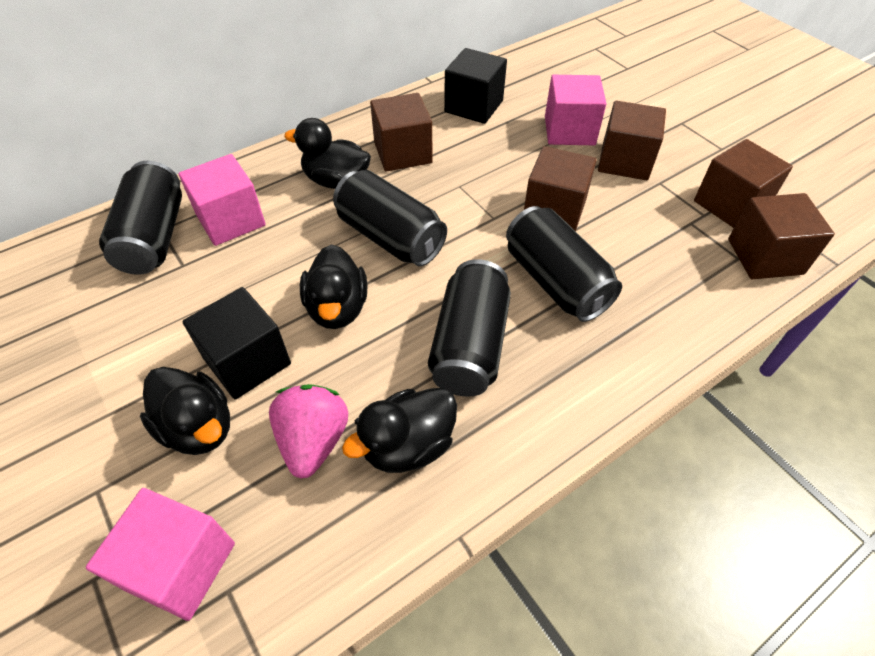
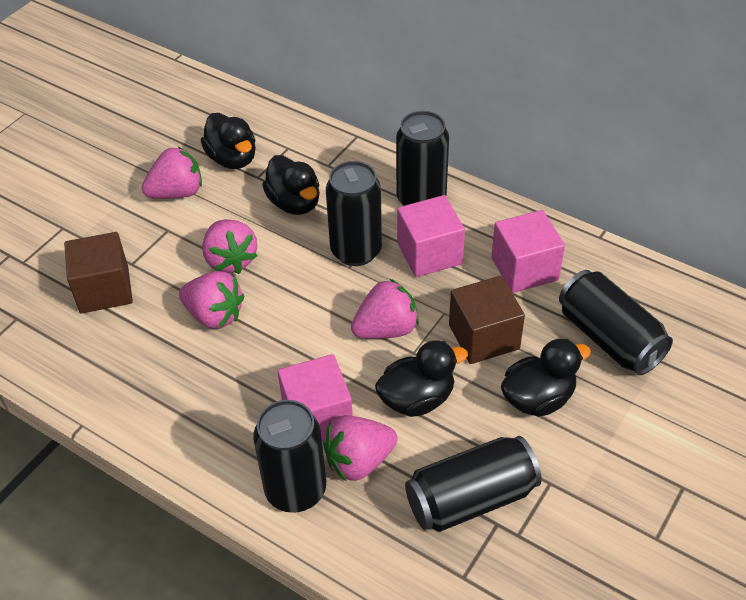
black can: [99,161,182,275] [333,170,447,266] [428,259,511,397] [506,206,622,322] = 4 -> [253,400,326,513] [326,161,382,266] [396,111,449,206] [405,436,542,532] [559,270,673,375] = 5
black cube: [182,287,291,400] [444,48,507,124] = 2 -> none = 0
brown cube: [370,93,433,172] [524,146,597,231] [598,101,666,180] [694,139,793,228] [728,193,835,279] = 5 -> [64,232,133,313] [449,276,525,364] = 2
pink strawberry: [269,384,348,478] = 1 -> [141,147,202,199] [179,271,244,329] [202,219,257,274] [323,415,398,481] [351,278,419,339] = 5

